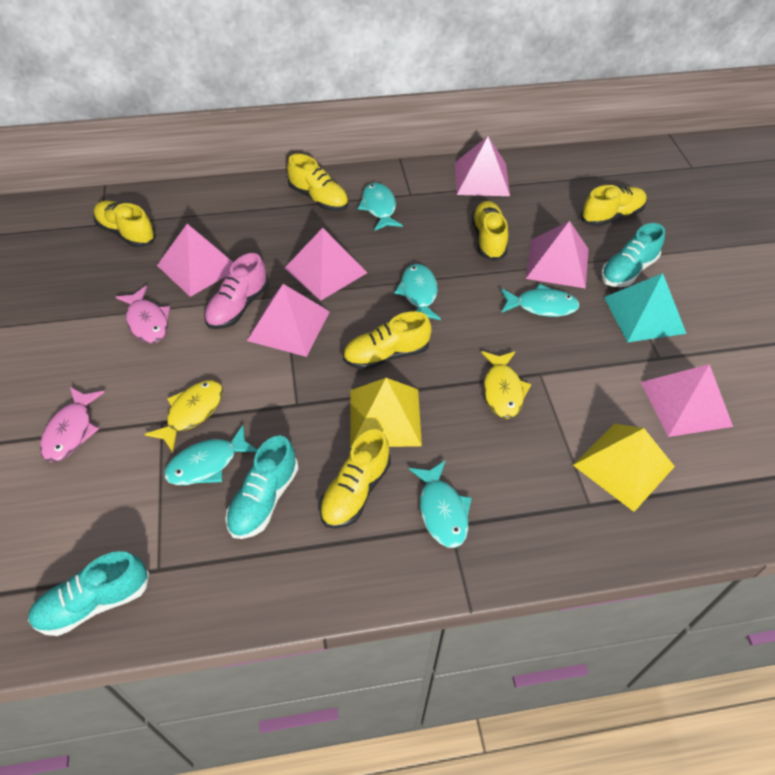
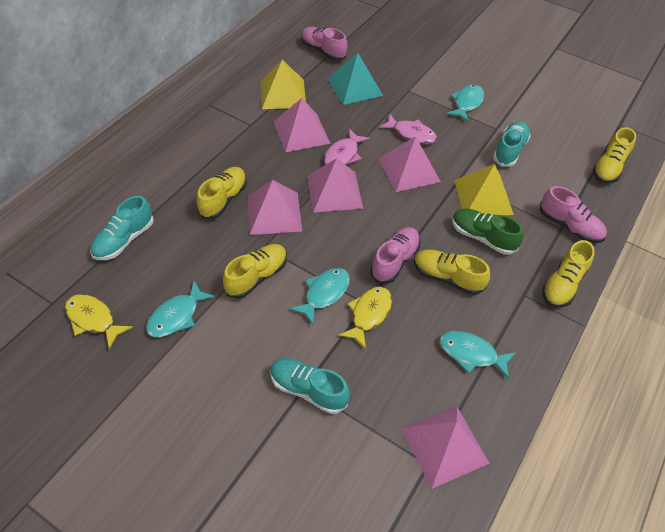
green shoe: none = 0 -> [452,209,523,255] = 1
pink pyramid: [157,224,234,297] [247,284,330,357] [285,228,367,301] [455,136,510,196] [526,221,589,289] [641,364,733,437] = 6 -> [247,180,302,235] [273,98,331,152] [307,158,363,212] [378,136,441,192] [401,406,490,489] = 5
pink shoe: [204,253,268,329] = 1 -> [301,27,348,61] [370,227,420,284] [540,186,607,243] = 3
turquoise fish: [164,425,258,485] [358,183,403,231] [394,264,441,320] [409,460,472,548] [501,284,580,317] = 5 -> [146,281,215,337] [289,268,350,325] [440,331,516,379] [447,84,484,122] = 4
yellow shoe: [93,201,156,247] [287,154,348,211] [319,429,391,529] [343,311,432,370] [471,201,508,261] [581,185,647,227] = 6 -> [197,167,247,219] [223,244,287,299] [414,249,490,295] [542,240,595,308] [593,127,636,184] = 5

